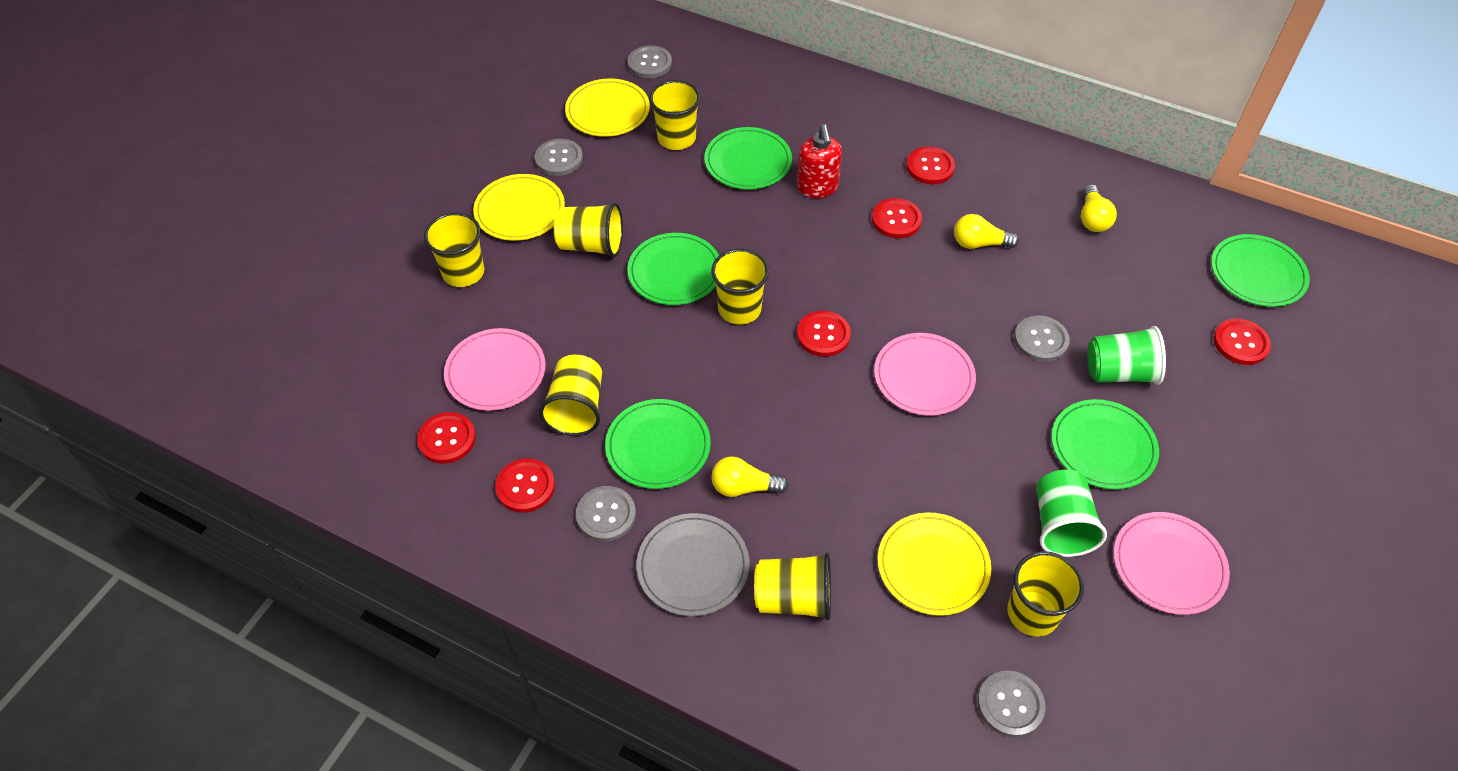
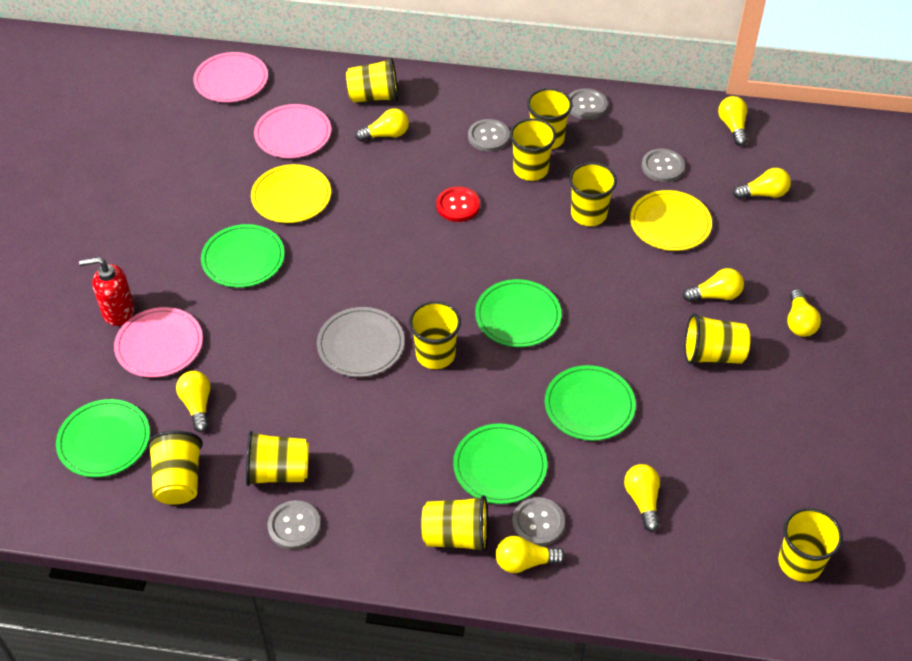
green cup: [1036,470,1107,557] [1087,326,1166,385] = 2 -> none = 0
red button: [417,412,476,464] [495,458,555,513] [797,311,851,357] [872,198,922,238] [906,147,955,184] [1213,318,1271,365] = 6 -> [436,187,480,222] = 1
yellow cup: [424,213,484,287] [539,355,602,436] [554,203,623,257] [649,80,700,150] [711,249,769,324] [754,552,831,621] [1007,551,1084,637] = 7 -> [147,431,203,505] [246,431,309,486] [346,58,398,102] [409,301,461,369] [421,495,488,553] [510,118,556,181] [527,88,573,149] [569,162,617,226] [684,313,750,364] [778,507,843,582] = 10
yellow light bulb: [711,457,789,497] [954,214,1019,249] [1081,184,1117,232] = 3 -> [176,371,210,432] [355,108,409,142] [496,536,566,573] [624,464,660,532] [683,268,744,302] [718,96,747,146] [733,168,791,199] [787,289,821,337] = 8
yellow plate: [473,174,565,241] [565,78,650,137] [878,512,991,616] = 3 -> [251,164,331,223] [630,190,712,251] = 2

